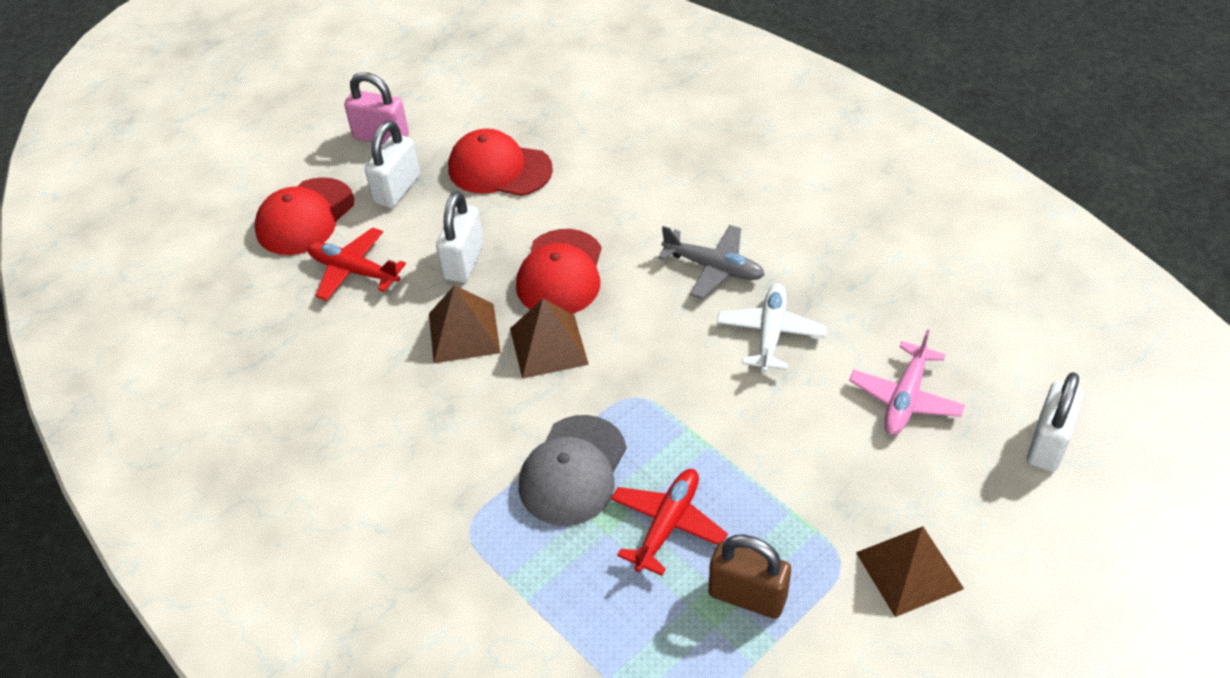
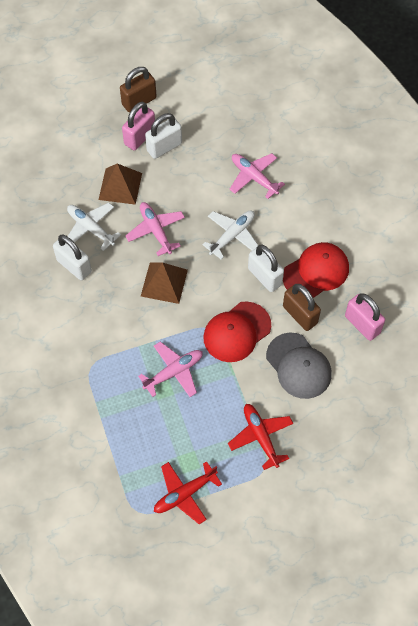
brown padlock: [709,535,791,619] = 1 -> [120,67,157,112] [283,284,321,331] = 2
brown pyramid: [429,285,501,363] [510,299,589,379] [856,526,964,617] = 3 -> [98,164,142,205] [141,262,188,304] = 2
grey plane: [658,225,765,299] = 1 -> none = 0
pink padlock: [344,72,409,144] = 1 -> [122,102,155,150] [345,294,385,341] = 2
pink plane: [849,329,965,435] = 1 -> [125,202,185,256] [138,342,203,397] [229,153,285,199] = 3
red cap: [254,177,354,255] [448,129,553,196] [516,229,602,314] = 3 -> [203,302,271,362] [283,242,349,298] = 2
white plane: [717,283,827,372] = 1 -> [67,203,121,251] [202,210,258,259] = 2

